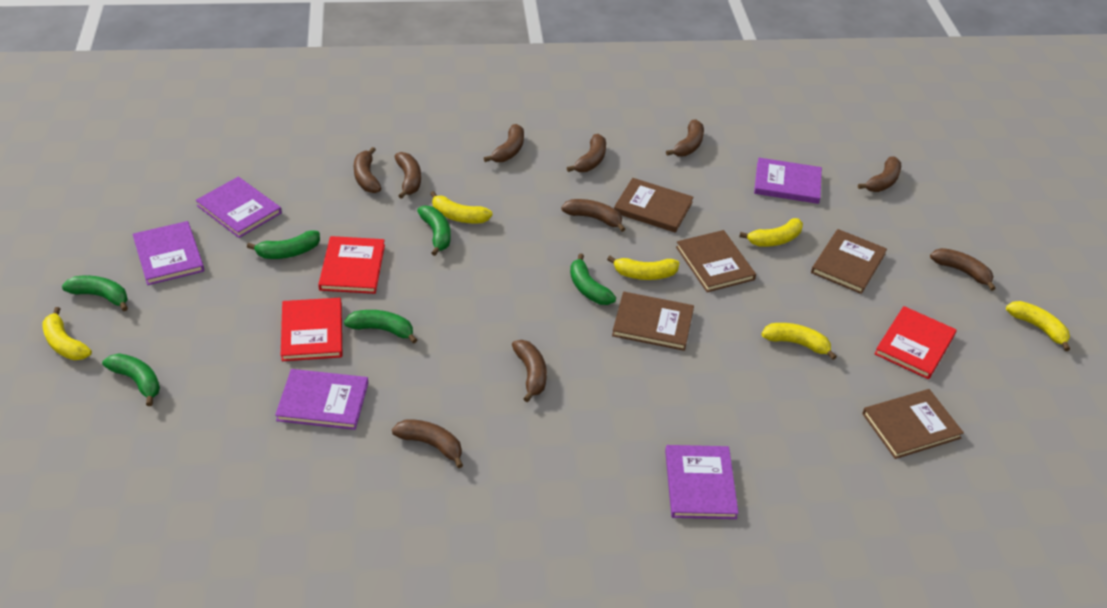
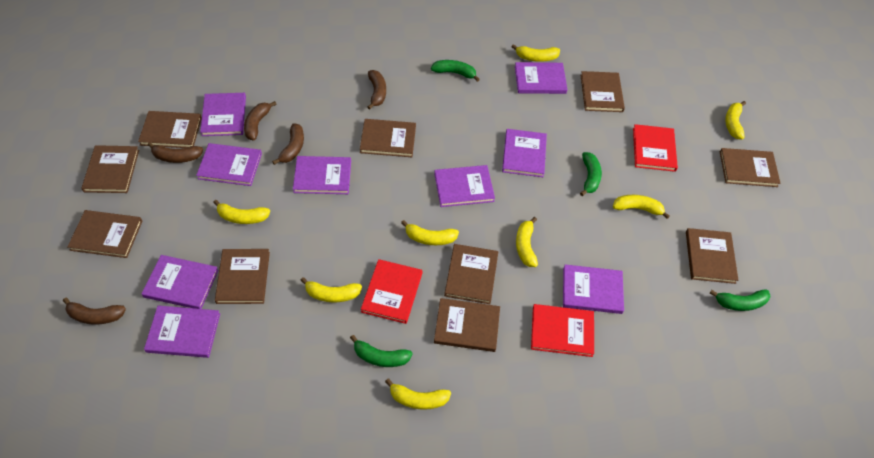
brown banana: [354,147,381,193] [392,419,463,468] [394,152,421,199] [484,124,524,162] [512,340,547,402] [561,199,625,232] [567,134,606,172] [666,119,704,157] [858,156,901,192] [930,248,996,291] = 10 -> [63,298,126,324] [148,142,203,163] [244,101,276,141] [272,123,304,165] [367,70,386,110] = 5
brown book: [612,292,694,351] [614,178,694,233] [676,230,756,292] [811,229,887,294] [862,389,964,459] = 5 -> [67,210,142,258] [81,145,139,193] [138,111,202,148] [215,249,270,304] [360,119,416,157] [434,298,500,352] [444,244,499,304] [580,71,625,112] [686,228,738,284] [720,148,781,187] = 10
green banana: [62,276,128,311] [102,353,160,406] [247,230,320,259] [344,310,417,344] [417,205,451,256] [570,254,616,305] = 6 -> [350,335,413,367] [431,60,480,82] [580,152,602,196] [709,290,771,311] = 4
purple book: [133,221,204,285] [196,177,282,238] [275,369,368,430] [665,445,739,519] [754,158,822,204] = 5 -> [141,255,219,309] [144,305,220,358] [196,143,262,186] [200,93,246,136] [293,156,351,194] [434,165,495,207] [502,129,547,177] [515,62,568,94] [563,264,624,314] = 9
yellow banana: [42,307,92,360] [430,191,493,224] [607,256,679,280] [739,218,803,247] [761,323,837,360] [1006,301,1070,351] = 6 -> [213,200,270,224] [300,277,362,302] [385,379,451,410] [401,220,459,245] [512,44,560,62] [516,217,538,267] [613,195,670,219] [725,101,746,140] = 8

